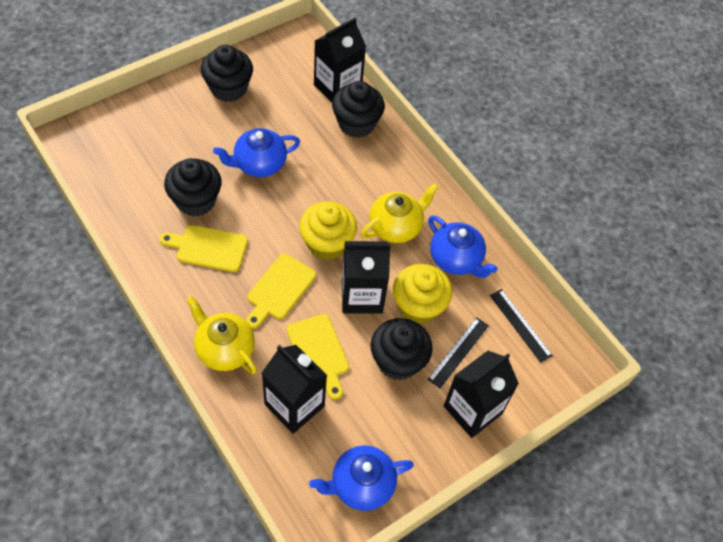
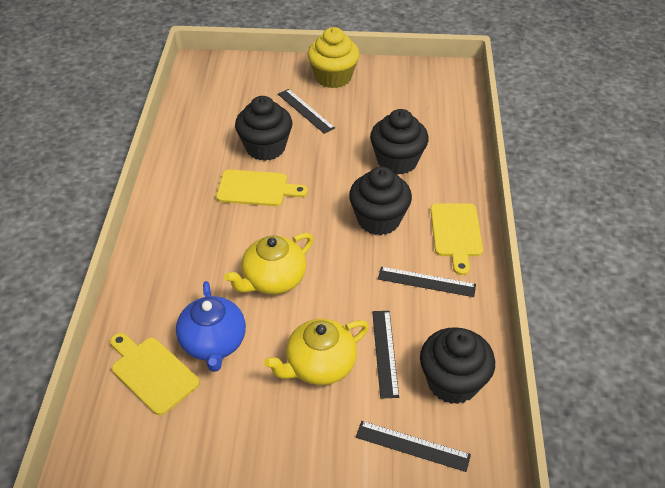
black carton: [262,345,327,434] [314,18,366,103] [342,241,391,314] [444,351,519,438] = 4 -> none = 0
black ruler: [427,317,489,388] [490,289,553,363] = 2 -> [278,89,335,134] [356,421,471,472] [372,311,399,399] [378,267,476,297] = 4
blue teapot: [213,128,300,177] [309,445,414,511] [428,216,497,278] = 3 -> [176,281,246,372] = 1
yellow cupcake: [299,201,357,260] [393,264,452,324] = 2 -> [308,27,360,88] = 1

